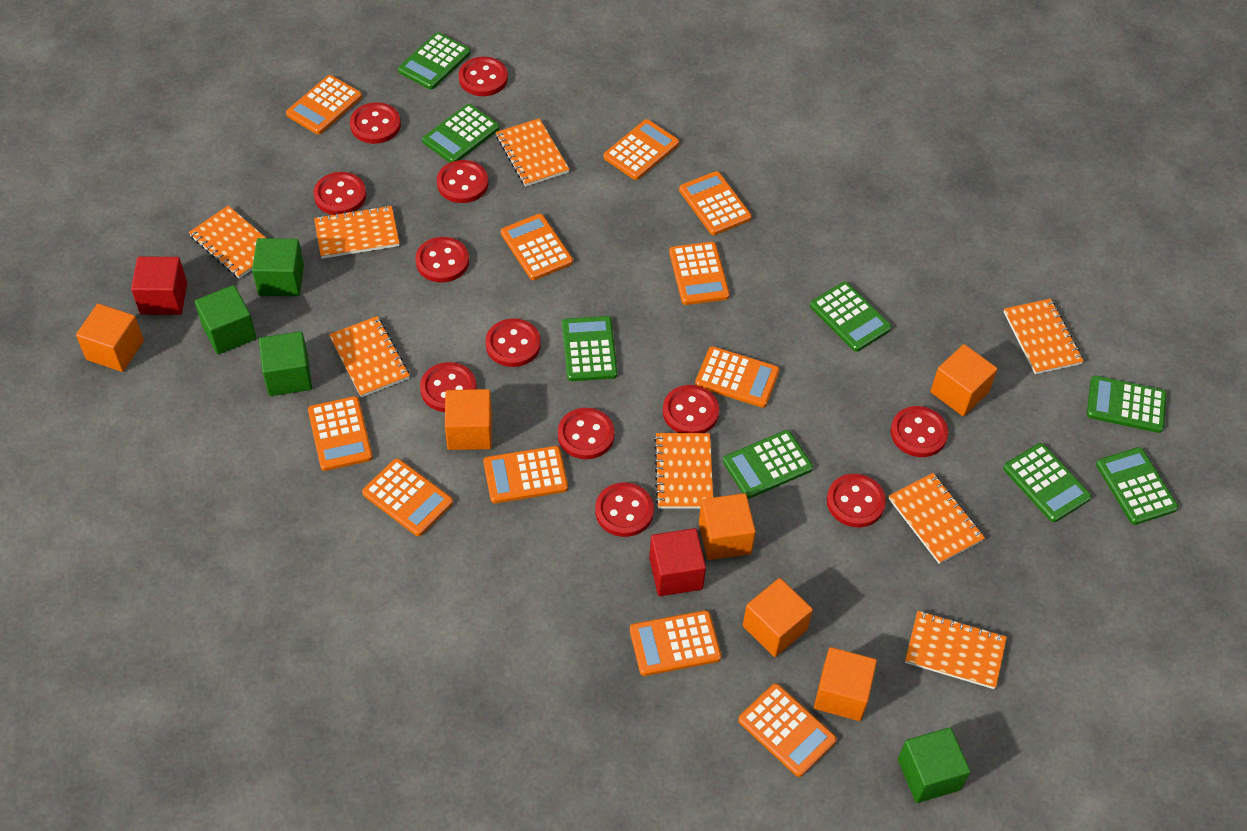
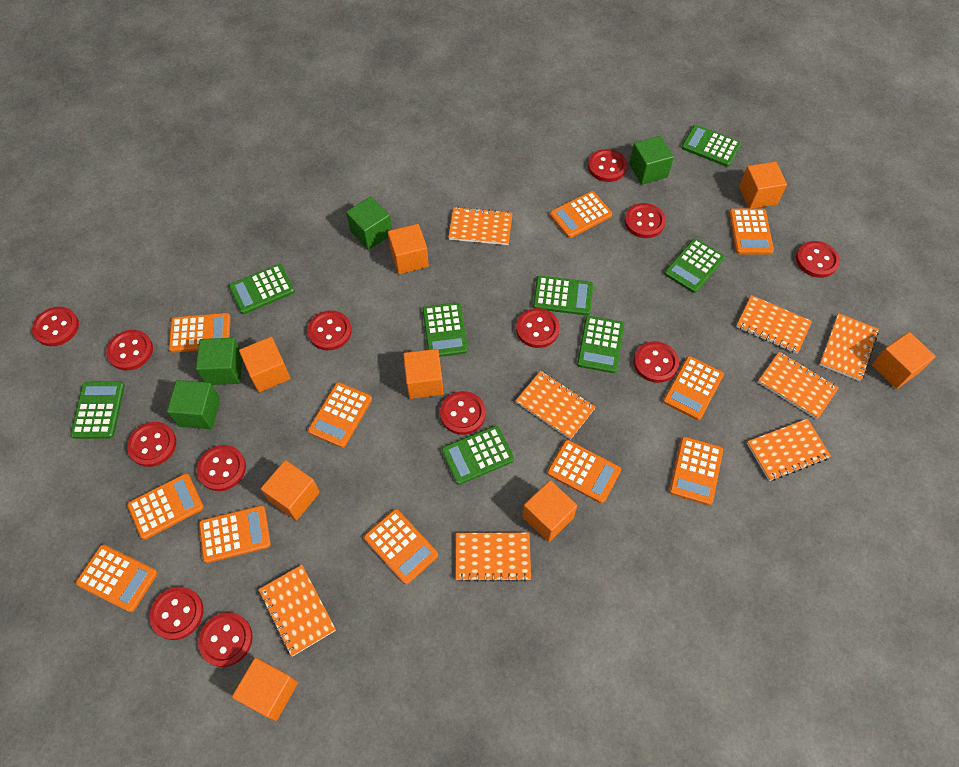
orange cube: [76,304,144,372] [445,389,492,450] [699,493,756,560] [743,578,813,657] [814,647,877,721] [931,344,998,416] = 6 -> [232,658,298,721] [239,337,290,392] [261,460,320,521] [388,224,429,274] [403,349,443,399] [522,480,578,542] [739,162,787,208] [872,332,935,389] = 8
red button: [313,172,366,215] [350,102,401,144] [415,237,469,282] [420,362,477,412] [437,160,488,203] [459,57,508,96] [485,318,541,367] [558,408,615,459] [595,482,654,537] [663,385,719,433] [827,474,886,527] [891,406,948,457] = 12 -> [32,307,79,346] [106,330,153,371] [127,422,176,467] [149,587,204,640] [197,445,246,491] [198,612,253,667] [307,310,352,350] [440,391,486,435] [516,308,560,348] [588,149,627,182] [624,203,666,238] [634,341,679,383] [796,241,840,278] = 13
red cube: [131,256,187,315] [649,528,706,596] = 2 -> none = 0

